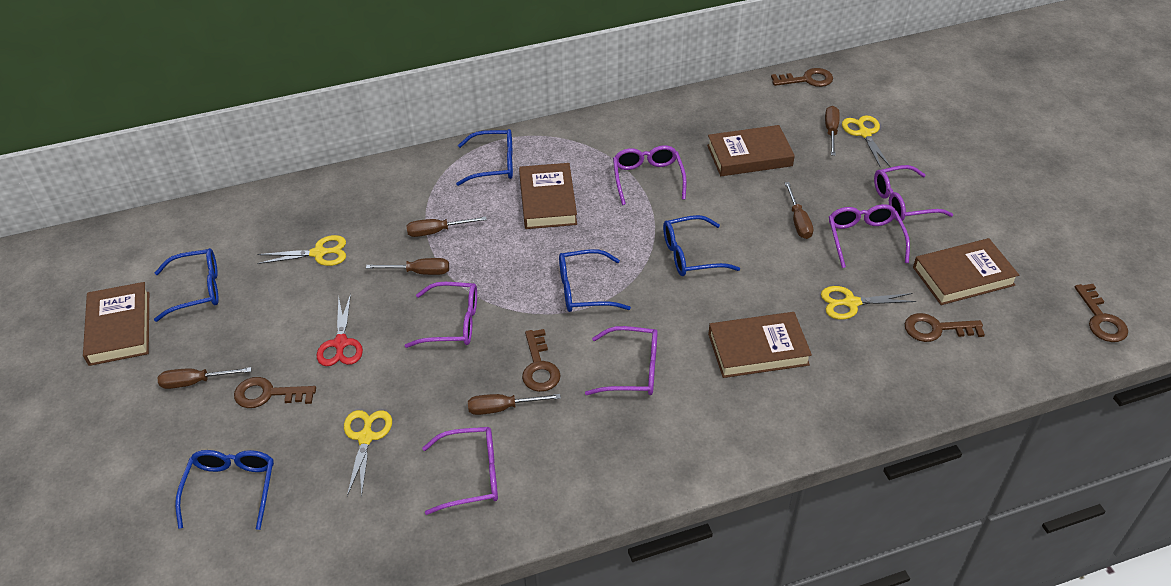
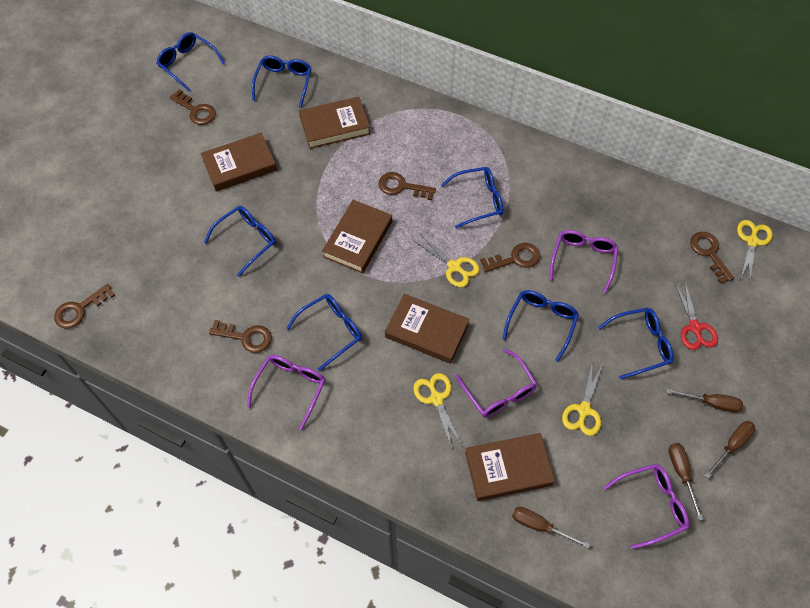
blue glasses: [154,248,219,322] [175,450,274,530] [456,129,513,186] [559,249,631,312] [663,215,740,276] = 5 -> [156,32,225,91] [204,206,276,277] [252,55,312,108] [286,294,362,371] [441,167,503,228] [503,290,579,362] [598,307,674,379] = 7
brown key: [234,377,316,408] [522,329,560,392] [771,68,833,87] [905,313,985,342] [1075,284,1128,342] = 5 -> [54,284,115,328] [170,89,216,125] [209,320,272,353] [379,172,436,200] [480,243,540,273] [690,232,734,284] = 6
brown screwdriver: [158,367,251,389] [366,258,449,275] [406,216,487,237] [468,394,561,415] [785,182,813,239] [825,106,840,156] = 6 -> [512,507,590,549] [666,389,743,412] [668,443,703,521] [705,421,755,479] = 4
purple glasses: [405,282,477,348] [422,427,498,515] [585,326,658,395] [613,145,687,205] [829,204,910,268] [874,165,953,221] = 6 -> [247,355,325,430] [455,349,537,418] [549,230,618,294] [603,464,689,549] = 4

